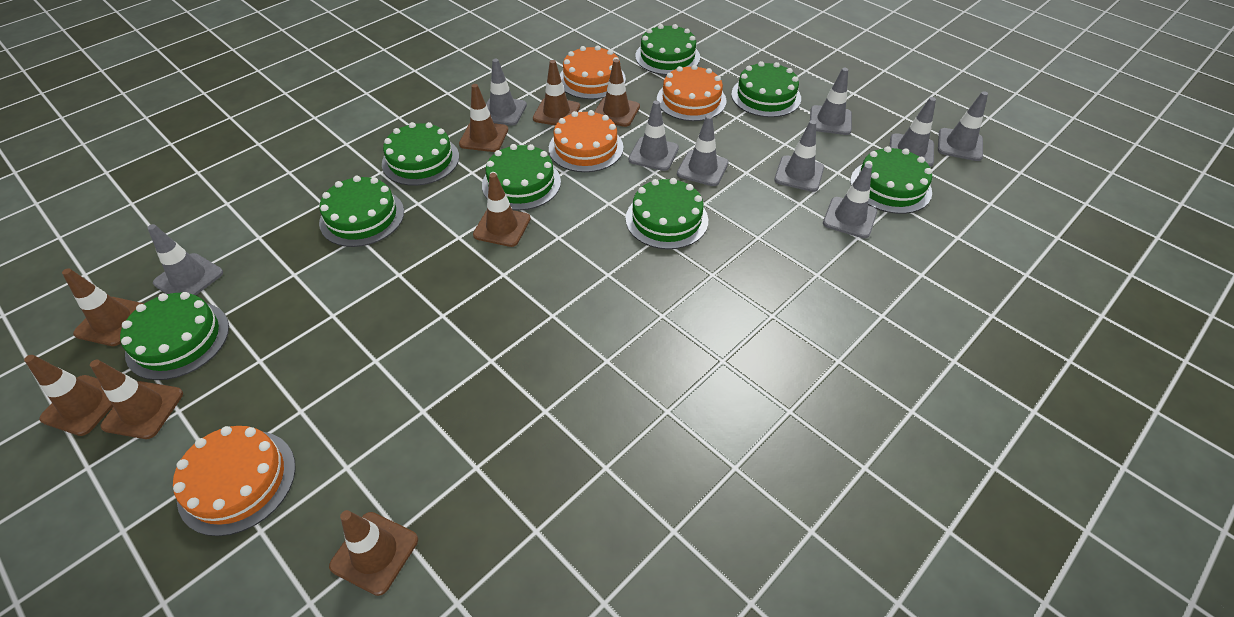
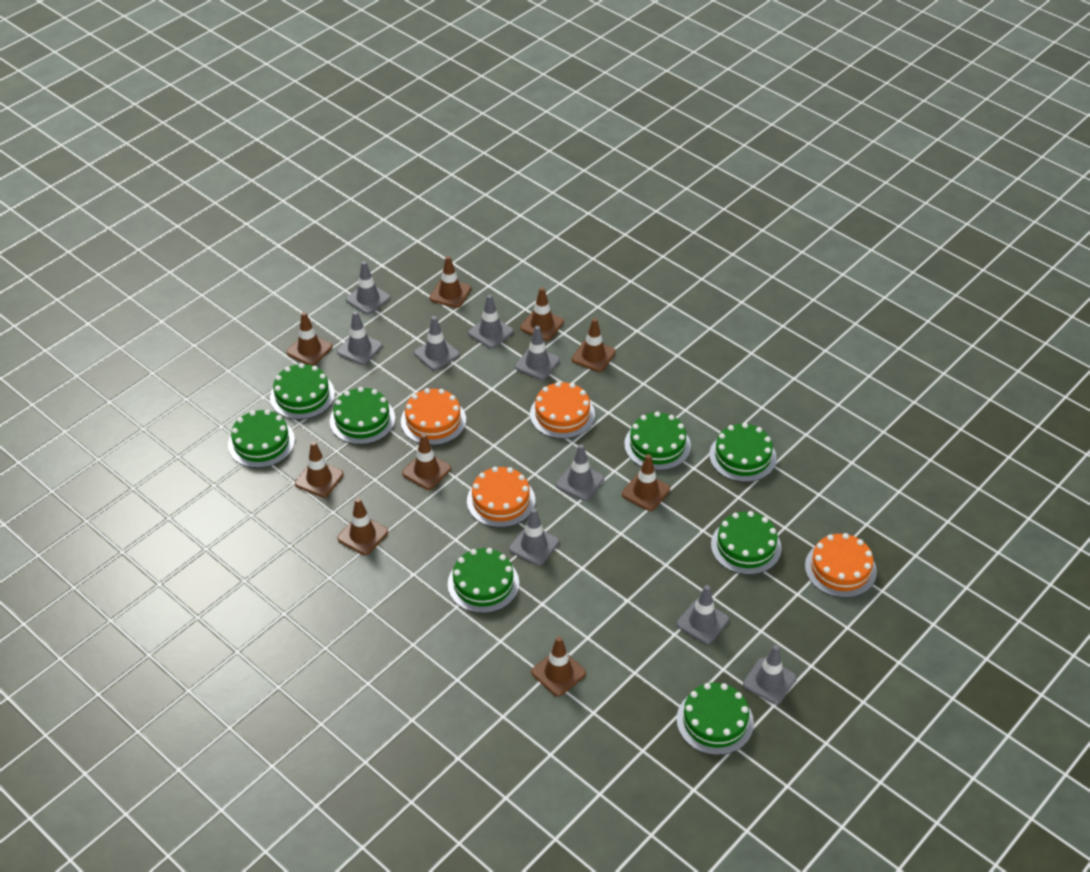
brown traffic cone: [24,355,113,436] [62,268,144,346] [90,360,183,439] [329,510,418,596] [459,84,508,152] [473,173,531,247] [533,60,580,126] [594,59,640,127] = 8 -> [287,312,332,366] [295,441,344,497] [337,498,388,555] [402,433,451,490] [429,256,471,308] [520,287,564,341] [531,636,586,696] [572,318,616,372] [622,454,670,511] = 9

